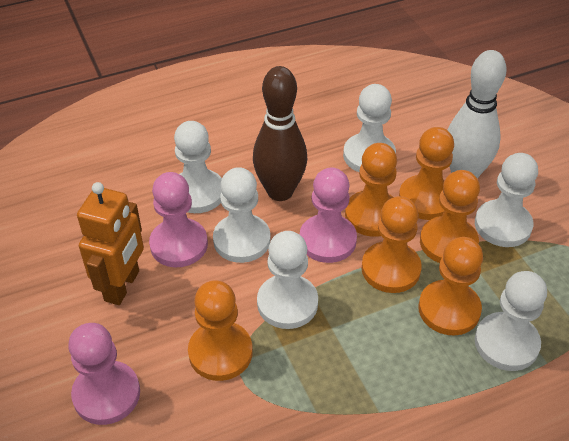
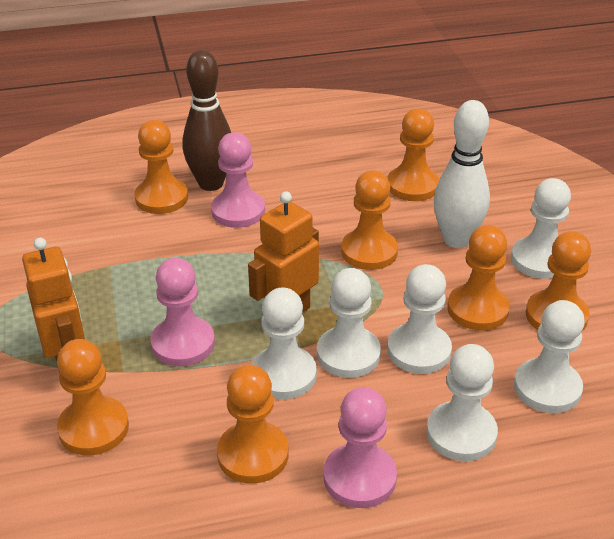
orange pawn: [188,280,253,381] [345,143,397,237] [361,196,422,293] [399,127,454,220] [418,237,483,335] [420,170,480,263] = 6 -> [57,339,129,456] [134,120,188,214] [217,365,289,484] [341,170,398,270] [387,108,439,201] [447,225,510,331] [526,231,591,331] = 7
orange robot: [77,182,144,305] = 1 -> [22,238,85,372] [248,191,319,313] = 2

